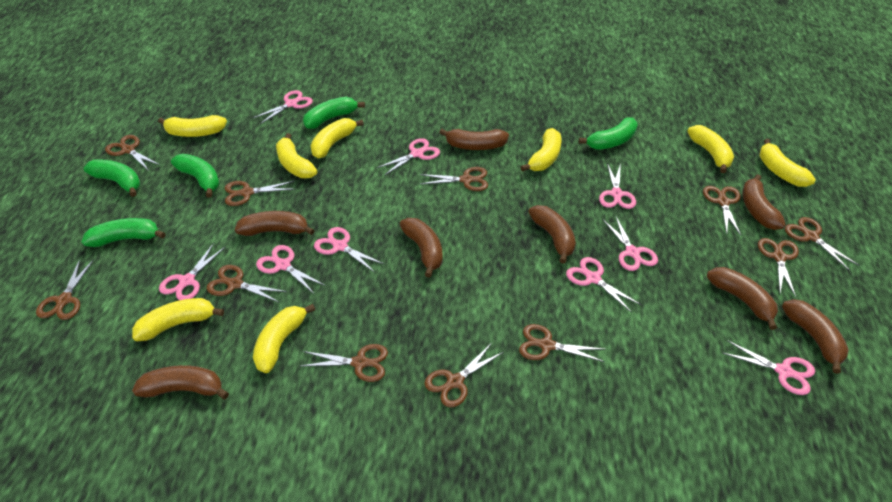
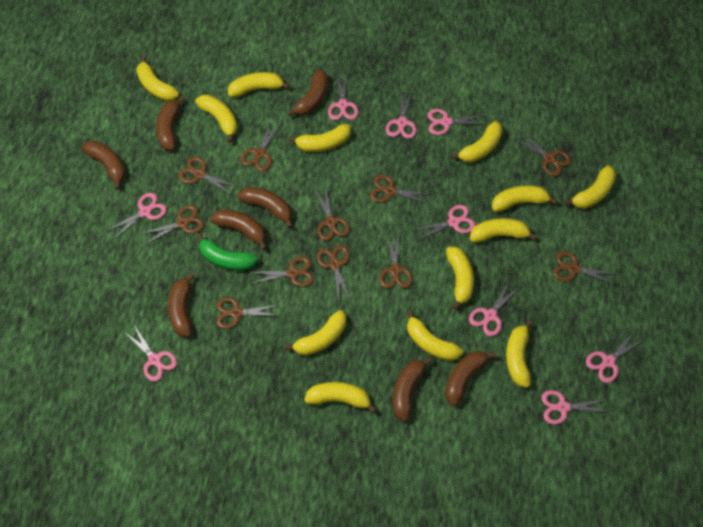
green banana: [82,218,166,247] [84,159,140,197] [171,154,220,198] [303,97,365,129] [579,117,638,150] = 5 -> [197,234,258,271] = 1
yellow banana: [132,298,224,341] [158,115,227,137] [253,304,315,373] [276,133,317,178] [310,118,364,159] [521,128,561,171] [687,125,734,173] [759,139,816,187] = 8 -> [136,56,179,101] [195,95,238,143] [228,72,290,97] [285,310,346,356] [288,124,351,152] [304,382,376,413] [407,310,463,361] [446,247,474,310] [451,121,503,163] [470,218,537,242] [492,185,557,212] [506,320,533,388] [564,165,616,209] = 13

